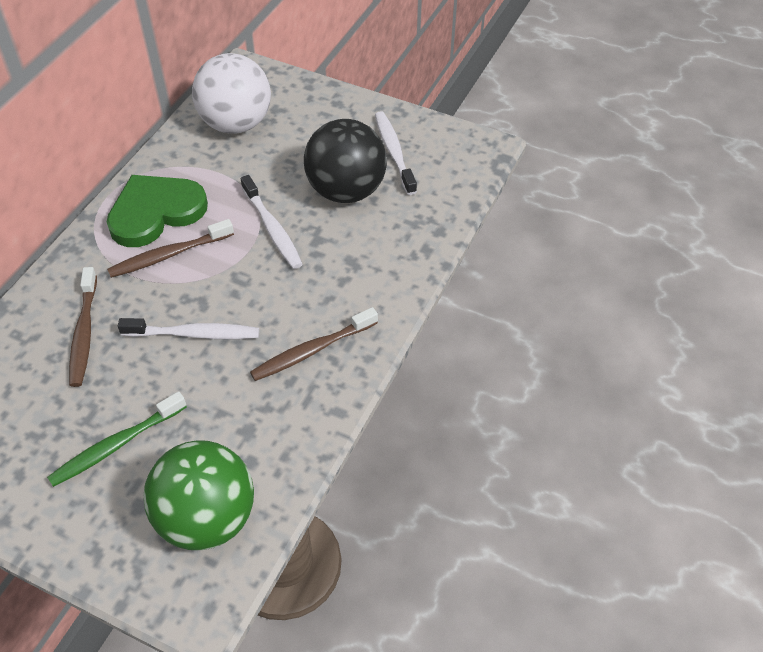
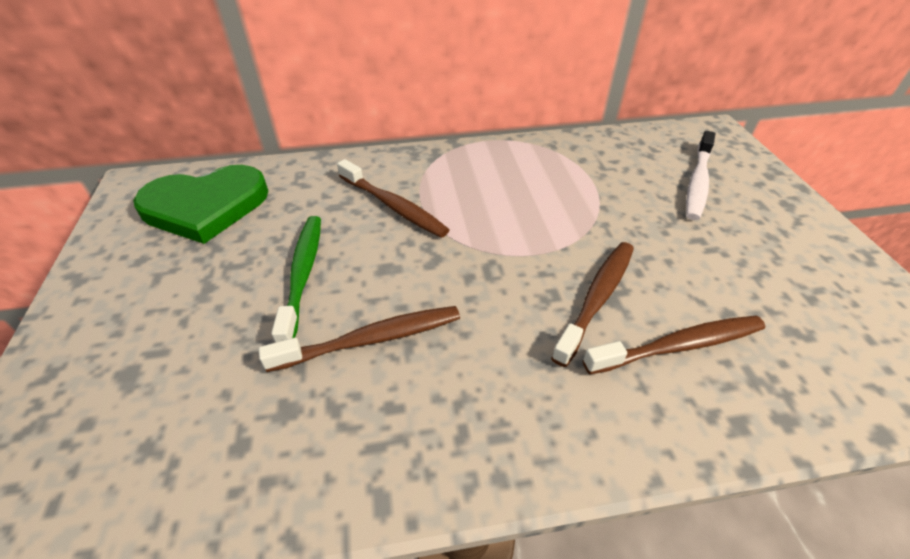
black ball: [304,119,387,203] = 1 -> none = 0
brown toothbrush: [69,267,97,387] [107,219,234,278] [250,307,378,381] = 3 -> [259,306,460,372] [337,159,449,238] [551,242,634,367] [583,316,765,375] = 4
green ball: [144,440,254,550] = 1 -> none = 0
white ball: [192,53,271,134] = 1 -> none = 0
white toothbrush: [118,318,259,339] [241,175,303,269] [375,111,417,195] = 3 -> [686,131,715,220] = 1

